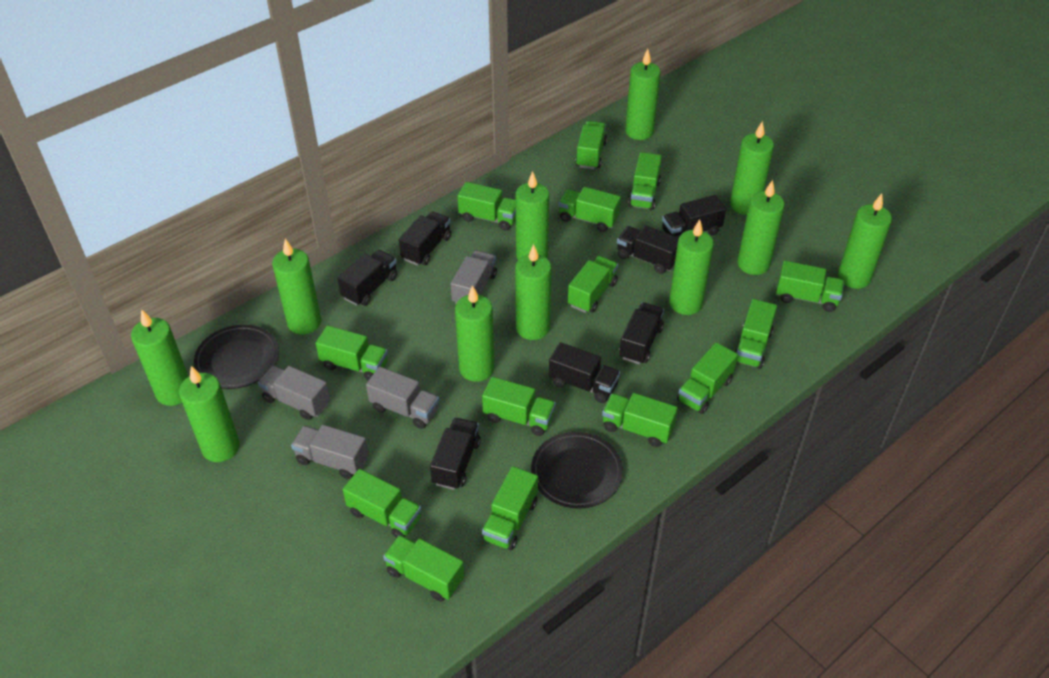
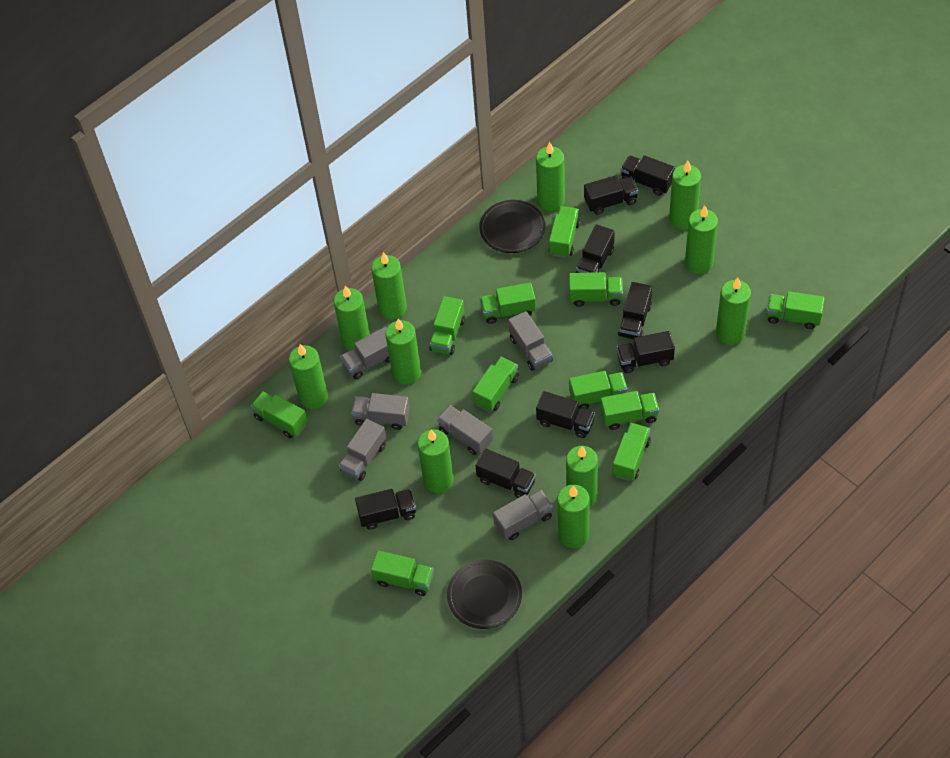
black truck: [337,250,397,306] [399,211,451,266] [430,418,481,490] [549,342,620,403] [617,225,679,274] [619,302,664,364] [662,195,726,238] = 7 -> [355,489,416,530] [475,449,536,498] [536,391,595,438] [576,224,615,273] [584,175,638,215] [617,331,675,373] [618,282,652,339] [621,155,675,196] = 8
green truck: [316,325,388,381] [343,469,421,538] [383,535,465,602] [458,182,516,230] [482,377,556,436] [482,466,538,550] [558,187,621,232] [568,256,618,313] [575,121,607,169] [602,393,678,447] [628,152,662,210] [677,342,738,414] [735,299,777,369] [776,261,844,312] = 14 -> [251,391,308,438] [371,551,434,596] [429,296,465,355] [472,357,519,412] [480,283,536,324] [549,206,580,258] [569,272,623,307] [569,371,628,409] [600,391,659,430] [612,423,651,481] [767,291,824,329] = 11
grey truck: [258,365,330,420] [291,425,369,479] [366,367,439,429] [451,250,497,304] = 4 -> [338,419,386,481] [340,327,390,379] [351,393,410,430] [437,405,493,455] [493,490,553,540] [508,311,553,371] = 6

